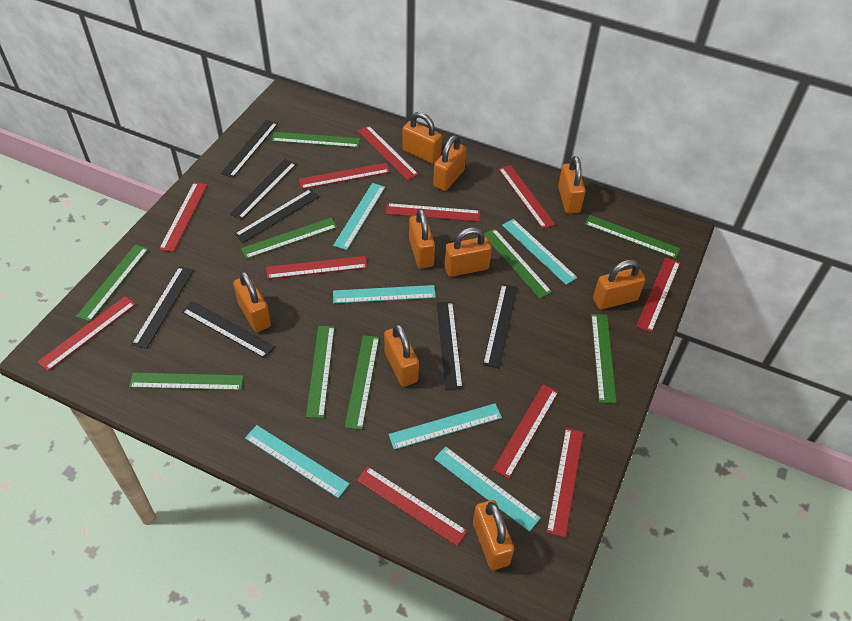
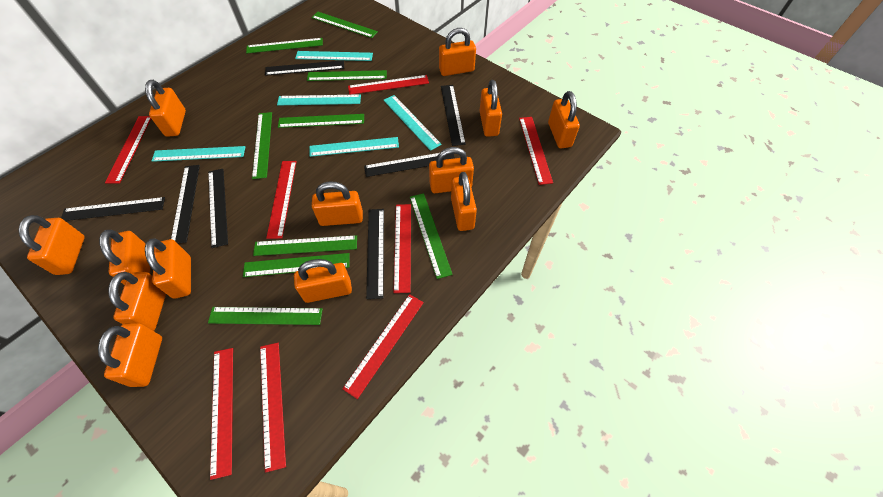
orange padlock: [233,271,271,332] [384,324,419,387] [403,112,442,164] [409,209,435,268] [433,135,467,191] [444,227,492,277] [473,500,514,570] [558,156,586,214] [593,259,646,309] = 9 -> [18,215,85,275] [98,323,162,387] [99,230,150,285] [108,272,166,331] [145,80,186,137] [145,239,191,299] [294,259,352,303] [312,181,363,226] [429,147,474,193] [439,28,476,76] [451,172,477,231] [480,80,502,137] [548,91,580,148] = 13
red ruler: [37,296,136,371] [159,182,208,252] [266,256,367,279] [298,163,390,189] [357,466,467,546] [358,126,419,180] [386,203,480,222] [493,384,558,479] [499,165,555,229] [546,428,583,538] [636,257,680,333] = 11 -> [105,116,151,184] [210,348,233,480] [260,343,286,473] [266,161,297,239] [342,294,424,399] [348,75,429,95] [394,204,411,293] [519,117,553,185] = 8
turquoise ruler: [245,425,350,498] [333,183,385,250] [333,285,436,303] [389,403,502,450] [434,446,541,532] [502,219,578,285] = 6 -> [152,146,245,162] [277,94,361,105] [295,51,373,61] [309,137,399,157] [384,95,442,151] = 5

